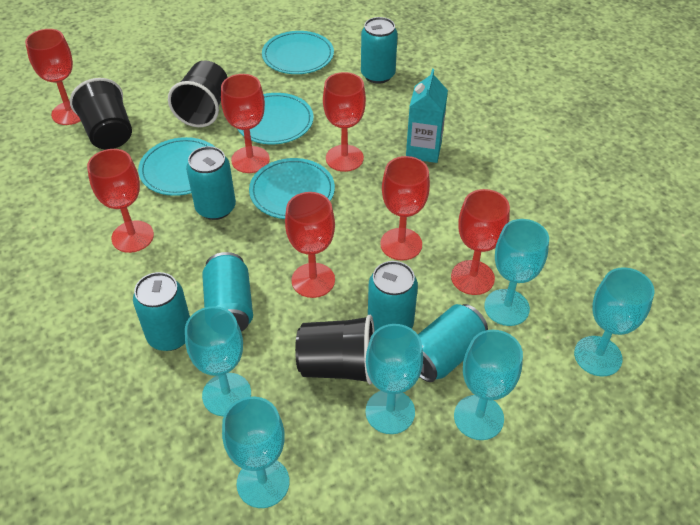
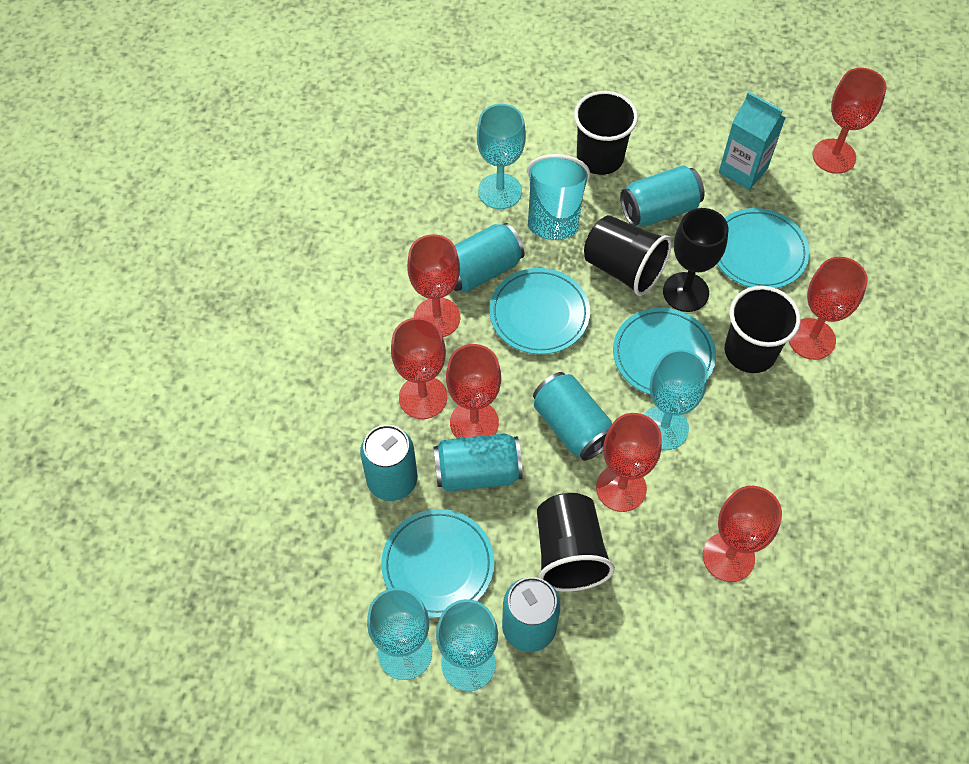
black cup: [70,78,132,149] [168,61,228,127] [295,315,375,384] = 3 -> [537,493,615,592] [574,91,638,175] [584,215,672,296] [725,286,801,373] = 4
black goblet: none = 0 -> [663,208,728,312] = 1
turquoise cup: none = 0 -> [527,154,590,240] = 1
turquoise goblet: [185,306,251,416] [222,396,289,508] [366,324,423,434] [454,330,523,440] [484,219,549,326] [574,267,655,376] = 6 -> [367,588,432,680] [436,599,498,691] [477,104,526,209] [644,349,708,450] = 4

